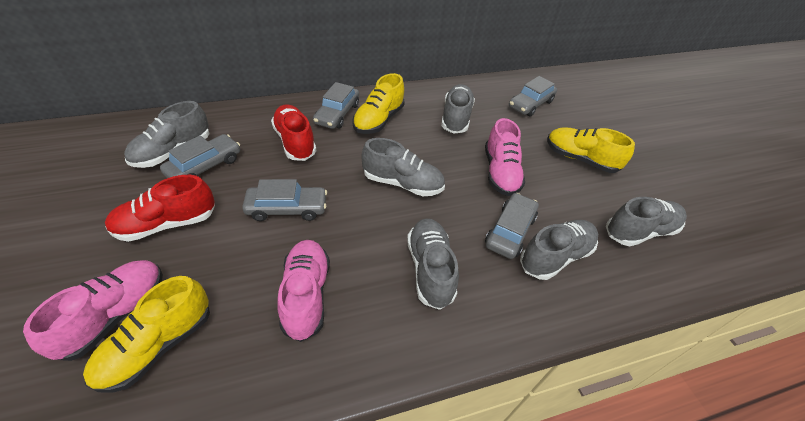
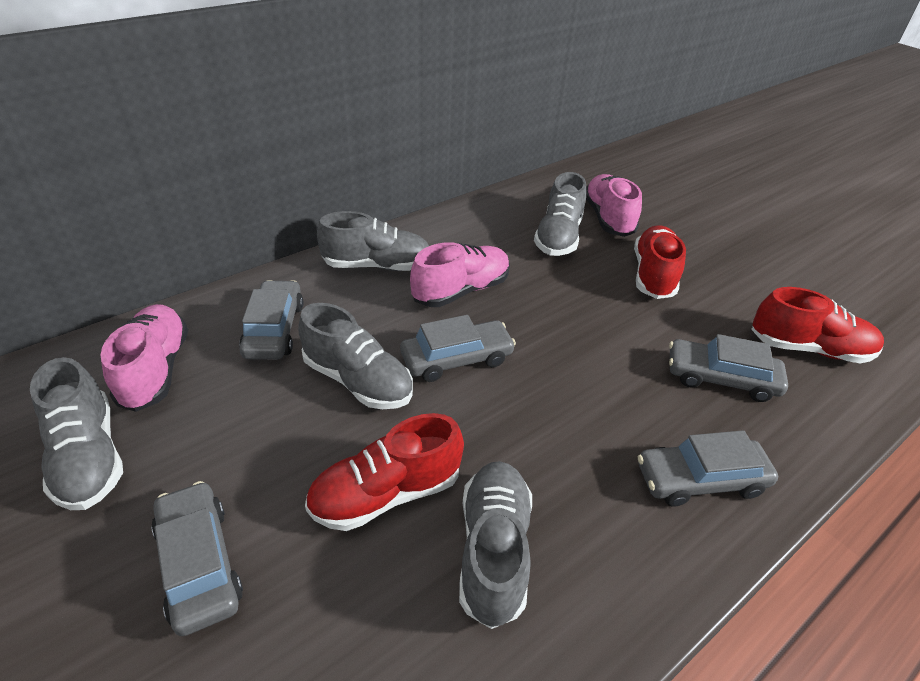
grey shoe: [124,101,209,168] [361,138,445,196] [407,218,459,310] [441,84,475,134] [520,220,598,280] [606,197,687,246] = 6 -> [30,357,123,510] [298,303,413,409] [317,211,429,271] [459,461,532,629] [534,172,586,256] = 5
red shoe: [105,175,215,242] [271,104,317,161] = 2 -> [305,413,464,531] [634,225,686,299] [751,287,884,363] = 3
yellow shoe: [83,276,210,393] [352,73,405,134] [547,128,635,173] = 3 -> none = 0

